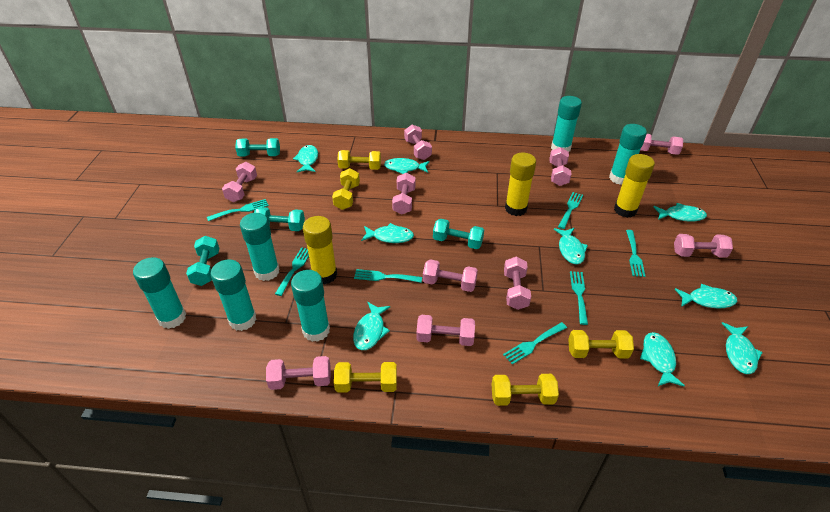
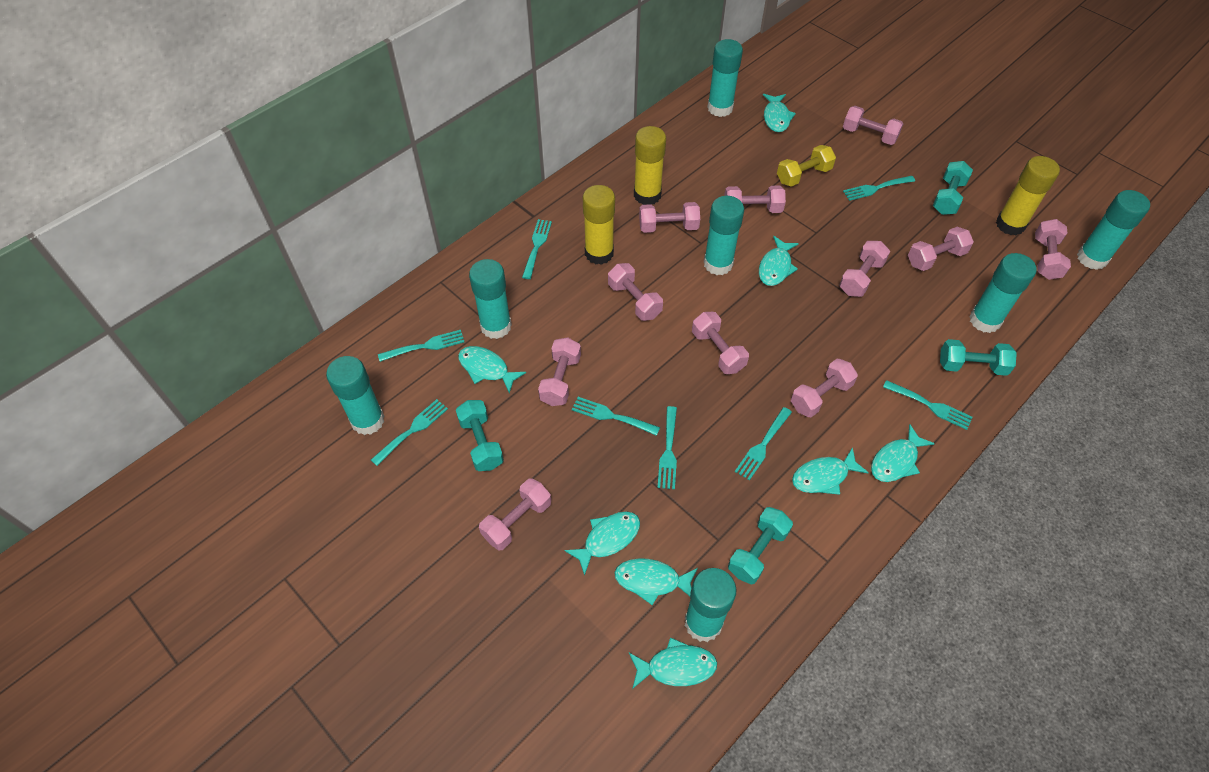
pink dumbbell: [222,162,257,202] [266,356,331,390] [392,173,416,215] [404,125,432,160] [416,315,475,346] [423,259,478,292] [504,256,531,310] [549,147,571,186] [640,134,683,155] [674,234,733,258] = 10 -> [479,478,551,551] [538,337,581,406] [608,263,663,321] [639,202,700,233] [692,312,749,374] [724,186,786,213] [791,359,858,417] [839,241,890,297] [843,106,903,145] [908,227,974,271] [1035,219,1071,280] = 11
turquoise fish: [293,145,318,172] [353,302,390,350] [361,223,414,243] [384,158,429,174] [554,228,588,265] [640,332,685,387] [653,203,707,222] [675,284,738,309] [722,322,763,374] = 9 -> [458,346,526,394] [564,511,640,576] [614,558,698,605] [629,637,717,689] [759,236,799,286] [763,94,796,132] [792,447,869,495] [871,424,935,482] = 8
turquoise fork: [207,199,269,221] [275,247,309,296] [354,269,422,283] [503,322,567,365] [558,192,583,229] [570,271,588,325] [626,230,646,277] = 7 -> [371,399,448,466] [378,330,464,362] [522,219,552,279] [572,397,660,436] [657,406,677,489] [735,407,792,481] [843,176,915,201] [883,380,972,430] = 8
turquoise glue stick: [133,257,186,329] [211,259,257,331] [240,213,280,281] [291,270,330,342] [551,96,582,152] [609,124,647,185] = 6 -> [326,356,385,435] [469,259,512,339] [685,568,736,642] [704,196,744,275] [707,39,743,117] [969,253,1037,333] [1077,190,1150,270] = 7
yellow dumbbell: [332,168,360,210] [334,362,397,392] [337,150,381,170] [492,374,559,406] [568,330,634,358] = 5 -> [777,145,836,187] = 1

